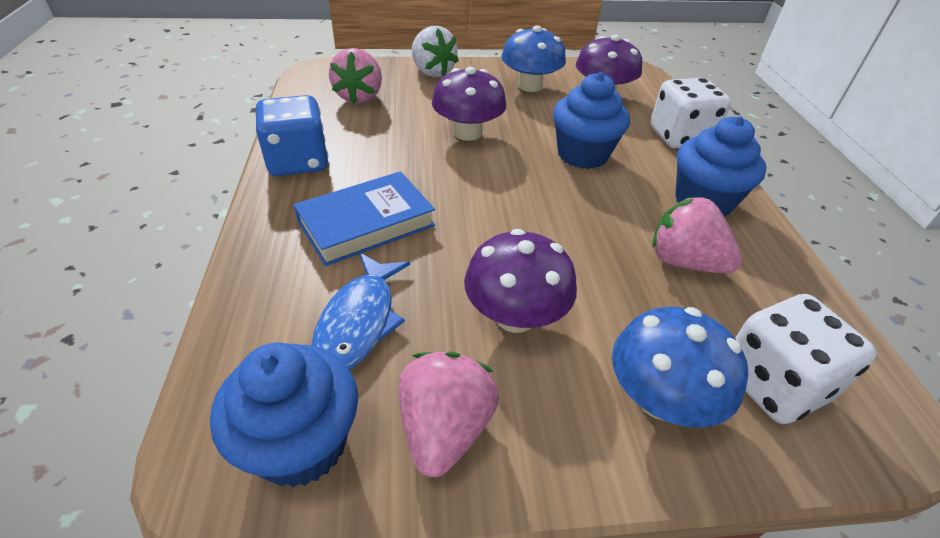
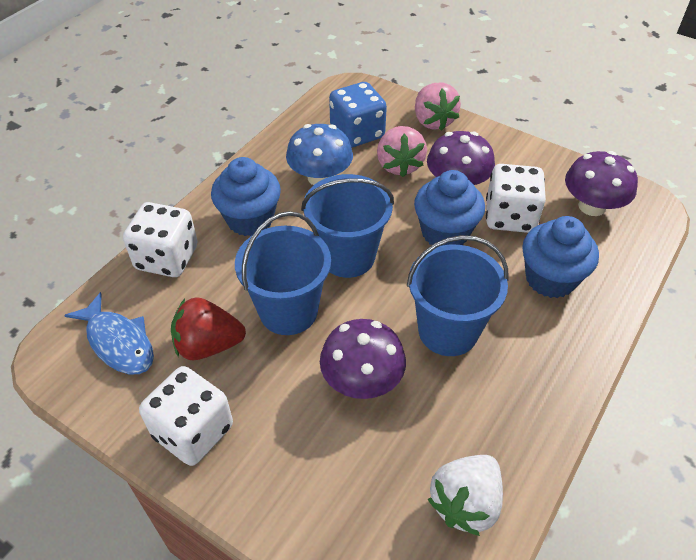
blue book: [294,171,435,266] = 1 -> none = 0
blue bucket: none = 0 -> [235,211,331,335] [301,174,394,278] [407,235,508,356] = 3
blue mushroom: [501,26,566,92] [612,307,748,428] = 2 -> [286,124,353,185] = 1
pink strawberry: [329,48,382,104] [398,352,499,477] [652,197,742,273] = 3 -> [377,126,427,177] [415,83,461,131] = 2
red strawberry: none = 0 -> [171,297,246,360] = 1
white dice: [650,78,731,149] [735,294,877,424] = 2 -> [123,202,198,277] [139,366,233,466] [486,164,546,233] = 3

